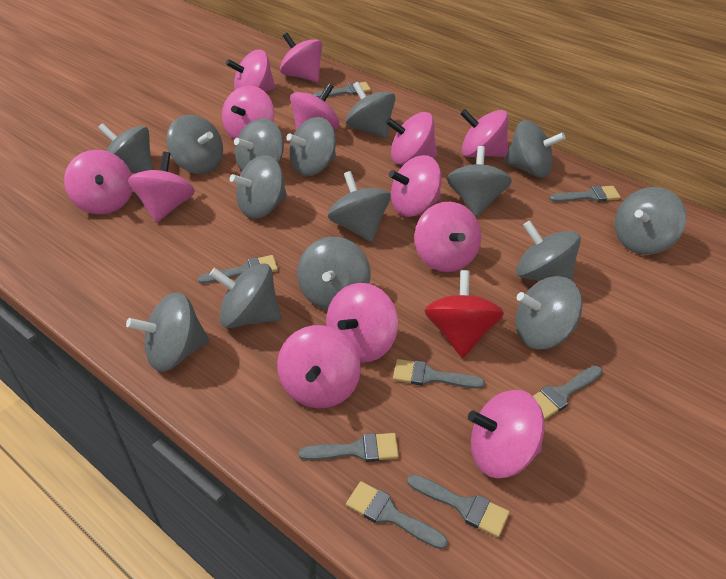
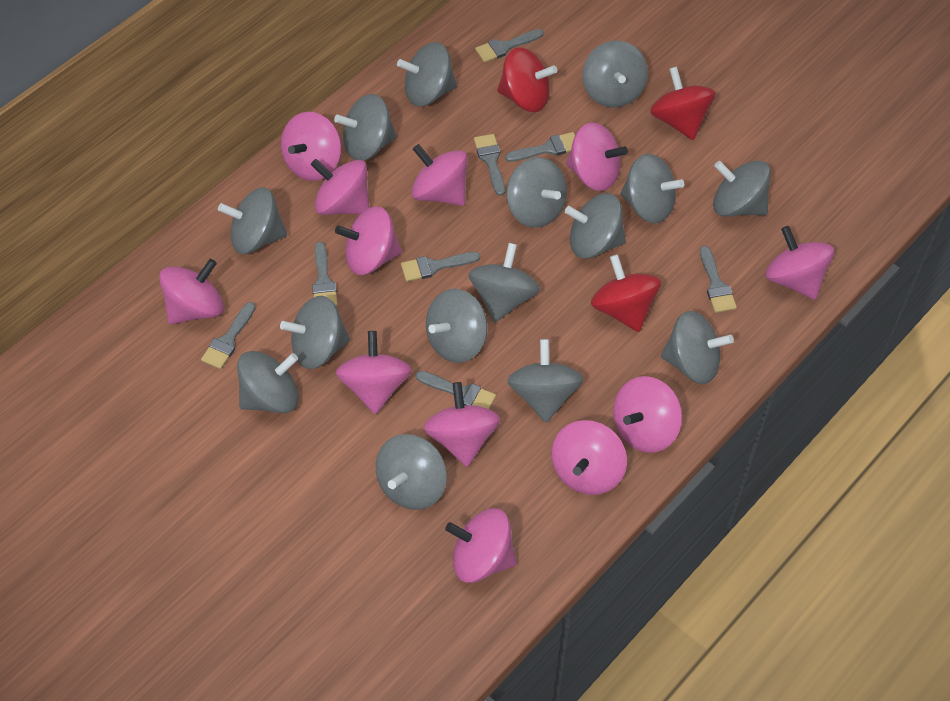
pink spinning top: [64,150,133,215] [128,152,195,223] [222,85,274,140] [226,50,276,92] [277,325,361,408] [280,33,322,82] [290,83,340,130] [326,283,398,363] [386,112,437,165] [389,155,442,217] [414,202,481,272] [460,109,508,157] [468,390,545,478] = 13 -> [159,259,224,324] [281,112,341,181] [311,159,369,215] [335,206,402,275] [336,331,412,414] [411,144,468,206] [424,382,500,467] [445,508,517,583] [551,420,627,495] [566,123,628,191] [613,376,682,453] [765,226,834,300] = 12
red spinning top: [424,270,504,358] = 1 -> [497,47,557,112] [591,254,661,332] [650,67,716,140] = 3

